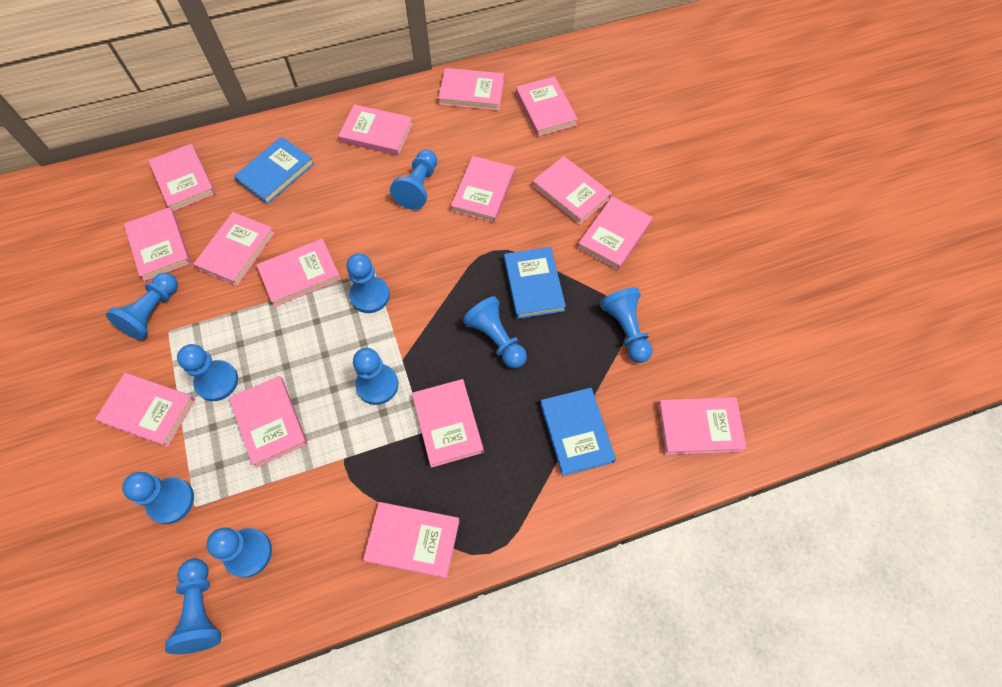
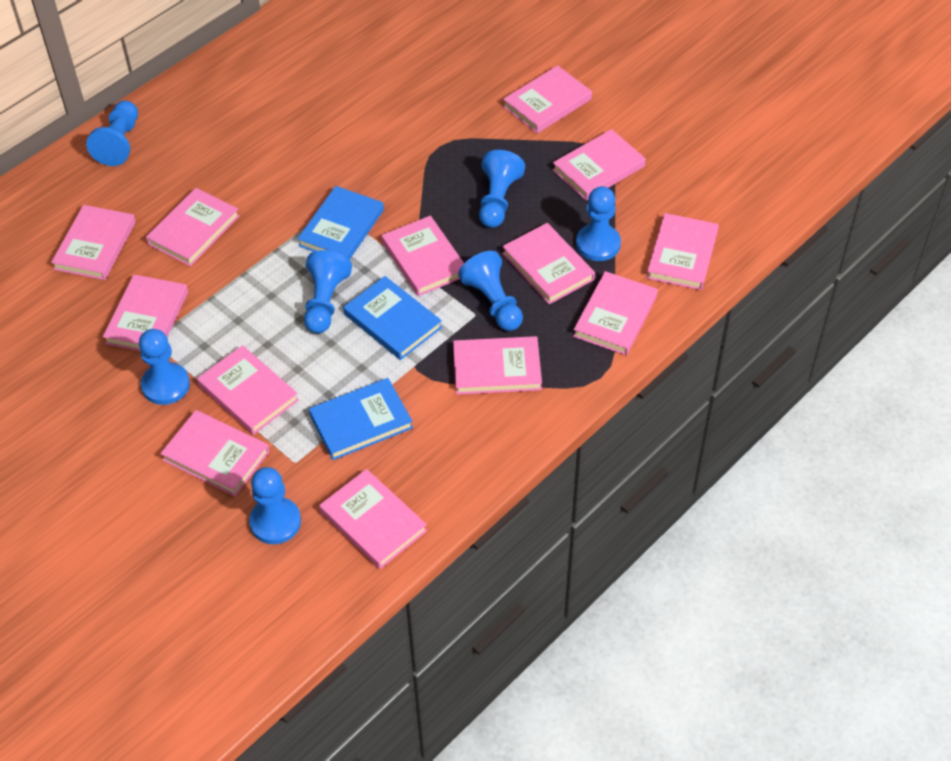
blue pawn: [106,273,178,340] [122,472,194,524] [165,558,221,654] [177,344,238,401] [206,527,272,578] [346,253,390,313] [353,348,398,405] [390,149,437,210] [463,296,527,368] [600,287,653,363] = 10 -> [86,101,138,166] [139,329,190,405] [249,467,301,544] [304,250,352,333] [458,251,523,331] [479,150,525,228] [576,186,621,261] = 7
pink book: [95,373,195,447] [124,207,191,281] [148,144,216,211] [194,212,275,286] [229,376,307,468] [257,239,341,307] [338,104,413,155] [363,502,460,578] [412,379,484,468] [438,68,504,111] [451,156,515,223] [516,76,578,137] [532,156,612,225] [578,197,653,270] [658,397,747,455] = 15 -> [51,205,136,280] [103,275,188,351] [146,188,240,266] [160,410,270,496] [197,345,299,435] [319,469,427,569] [382,215,464,296] [453,336,542,395] [502,223,595,304] [503,65,592,133] [552,129,646,201] [573,271,658,355] [646,213,719,290] = 13

